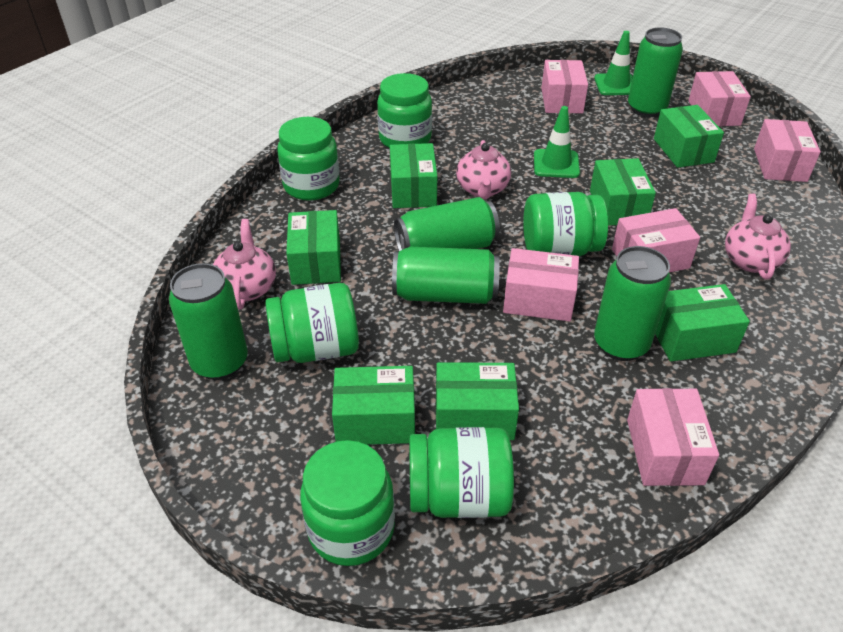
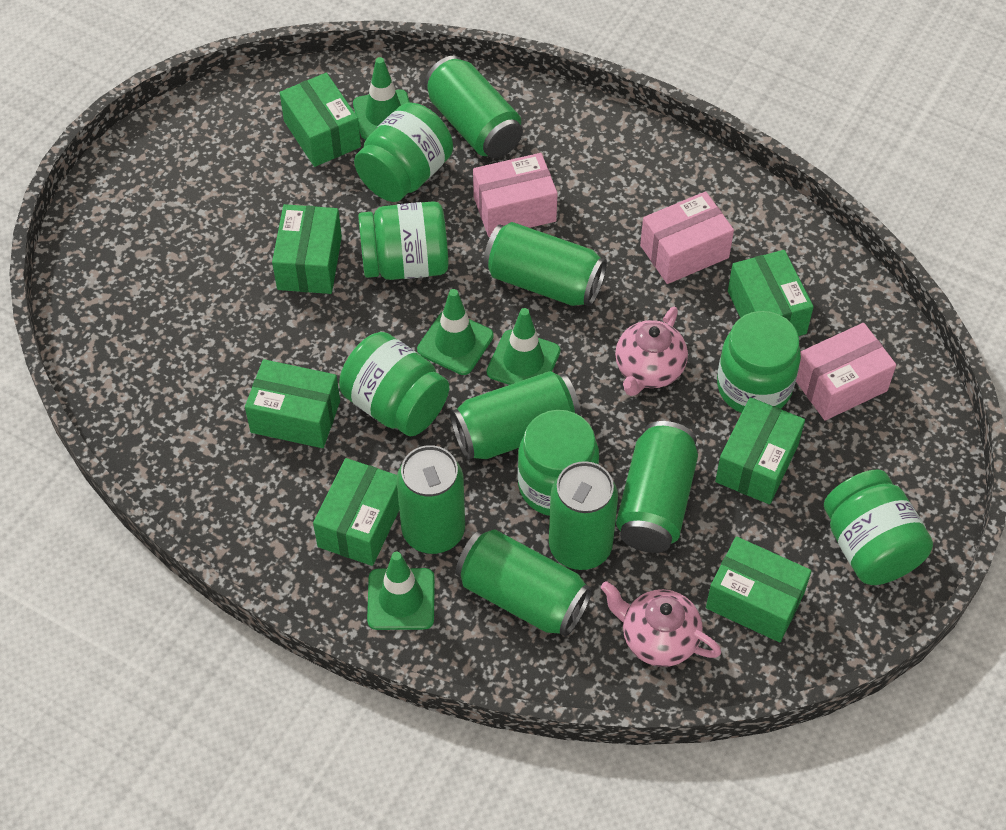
green can: [169,263,248,380] [392,247,500,304] [394,197,500,251] [594,246,671,361] [628,27,683,117] = 5 -> [397,445,465,554] [424,56,523,158] [450,371,581,460] [456,529,592,637] [483,222,607,307] [549,461,618,570] [616,421,698,553] = 7
green traffic cone: [534,106,580,178] [594,31,633,95] = 2 -> [353,57,410,140] [367,552,435,630] [417,289,494,375] [487,308,560,385] = 4
pink box: [503,248,579,321] [542,60,588,113] [612,208,700,272] [627,388,719,486] [688,71,751,126] [754,119,821,182] = 6 -> [473,153,558,237] [640,191,734,284] [796,323,896,420] = 3
pink teapot: [213,219,276,310] [456,140,511,199] [725,194,791,280] = 3 -> [601,581,721,667] [615,306,688,396] = 2

